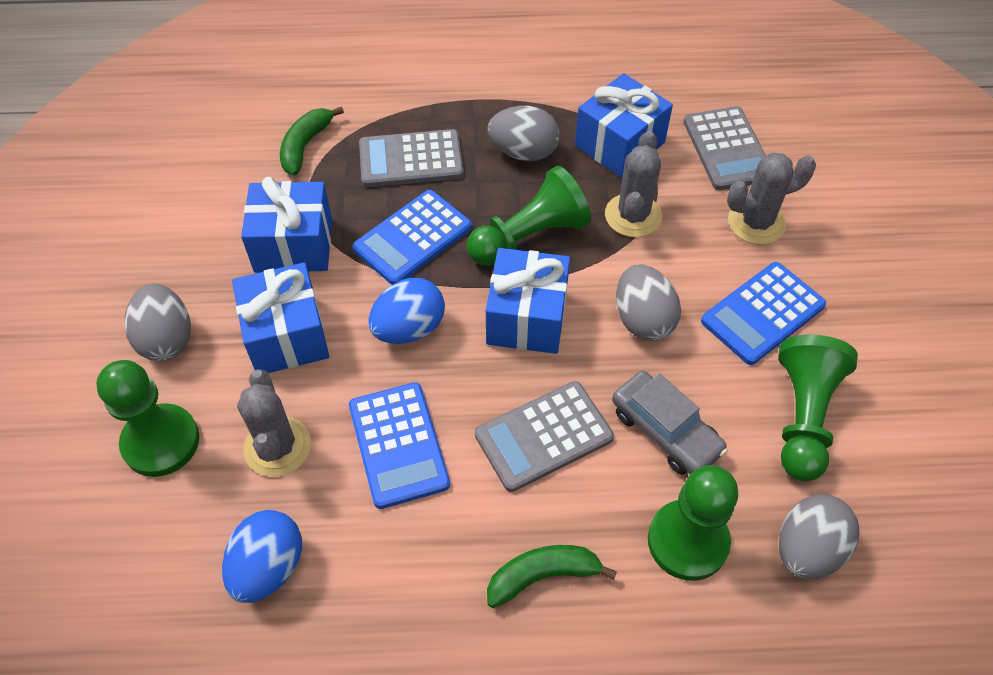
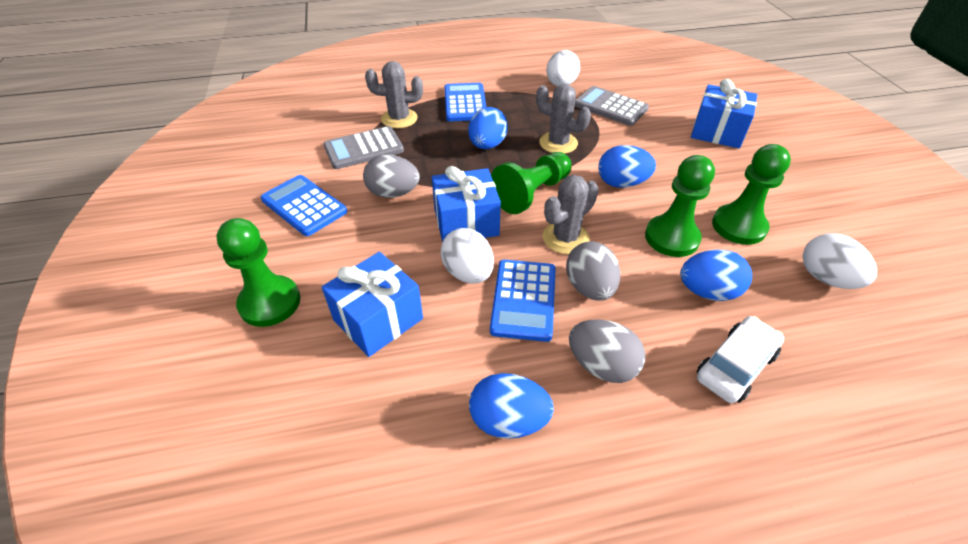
blue egg: [222,510,302,603] [368,278,445,344] = 2 -> [468,107,508,149] [469,373,554,439] [598,145,656,188] [680,249,752,301] = 4
blue gift: [232,262,329,373] [241,177,332,273] [486,248,570,354] [575,73,673,178] = 4 -> [322,252,423,357] [432,166,501,242] [691,79,757,149] = 3
green banana: [280,106,344,175] [487,545,617,608] = 2 -> none = 0
grey calculator: [359,129,464,187] [475,381,614,492] [683,106,766,190] = 3 -> [323,126,404,169] [575,86,649,126] = 2
grey car: [612,371,728,475] = 1 -> none = 0
grey egg: [125,284,191,361] [488,106,559,161] [616,264,681,341] [779,494,860,579] = 4 -> [363,155,420,198] [566,241,620,300] [569,319,645,383] = 3
white car: none = 0 -> [697,316,784,403] = 1
white egg: none = 0 -> [440,228,494,284] [546,50,580,86] [802,233,877,289] = 3

